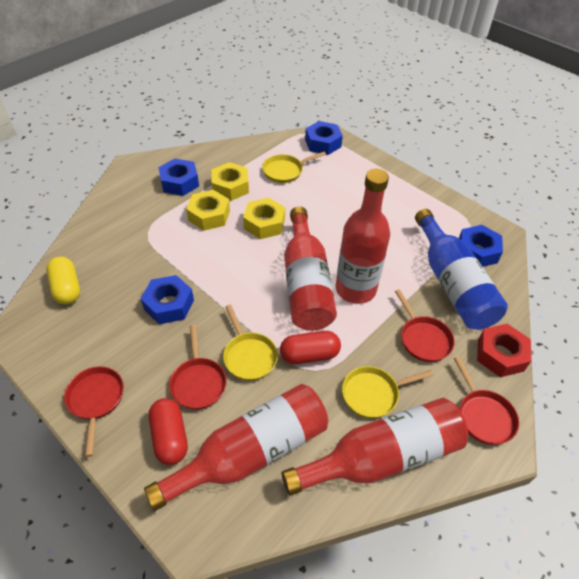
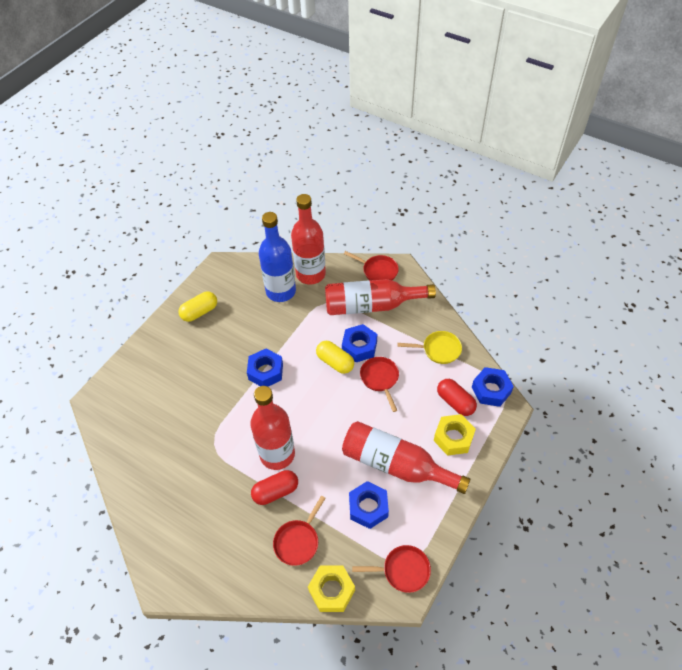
red nut: [477,324,531,377] = 1 -> none = 0
yellow capsule: [46,257,80,304] = 1 -> [178,291,217,322] [316,341,354,374] = 2
yellow nut: [186,190,230,231] [211,162,249,201] [243,198,285,239] = 3 -> [308,565,355,612] [434,414,476,456] = 2
yellow pan: [223,305,278,381] [262,152,326,183] [342,366,433,418] = 3 -> [397,331,462,364] = 1

